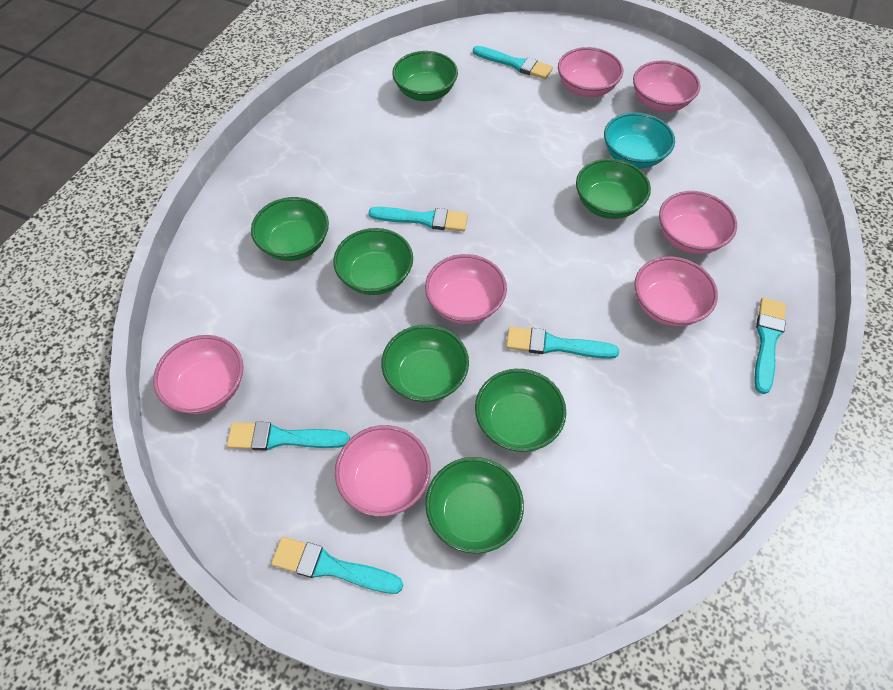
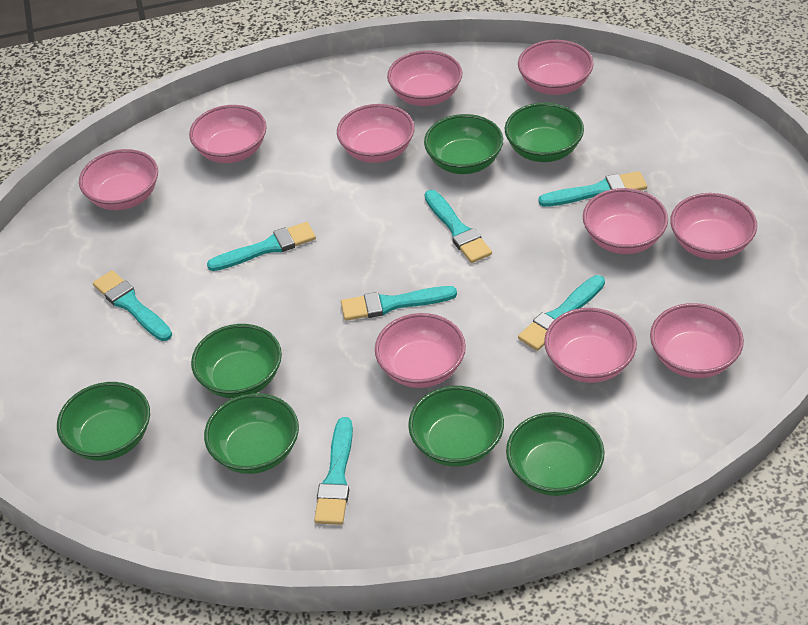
pink bowl: [153,335,243,414] [335,425,431,517] [425,254,507,324] [558,47,623,97] [633,61,700,112] [634,257,718,326] [659,191,737,254] = 7 -> [79,149,158,210] [189,105,267,163] [337,104,415,163] [375,313,466,388] [387,50,462,106] [518,40,594,95] [544,308,637,383] [583,188,668,254] [650,303,744,378] [670,193,757,260] = 10
turquoise bowl: [604,112,675,168] = 1 -> none = 0
turquoise brush: [227,422,350,451] [271,537,403,594] [369,207,468,231] [473,46,553,79] [506,326,619,359] [754,298,786,394] = 6 -> [93,270,172,341] [207,222,316,271] [314,417,353,525] [341,286,457,321] [425,190,492,263] [518,275,605,351] [538,171,647,207] = 7

